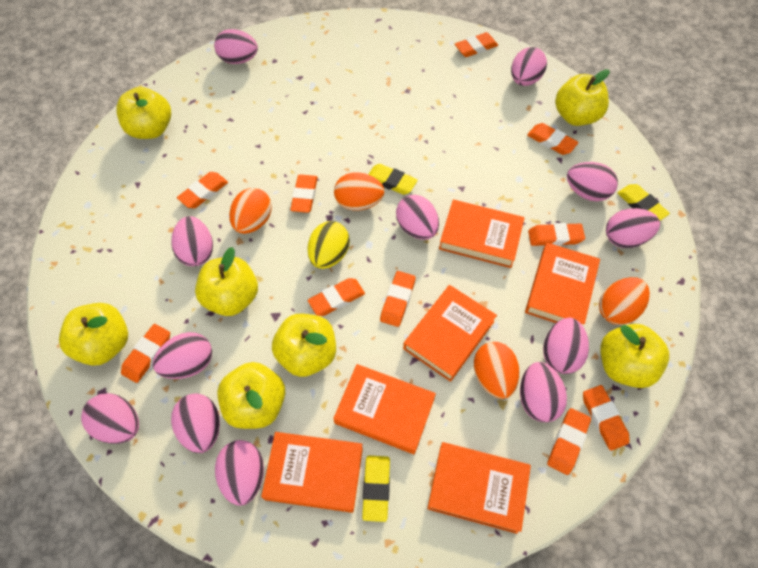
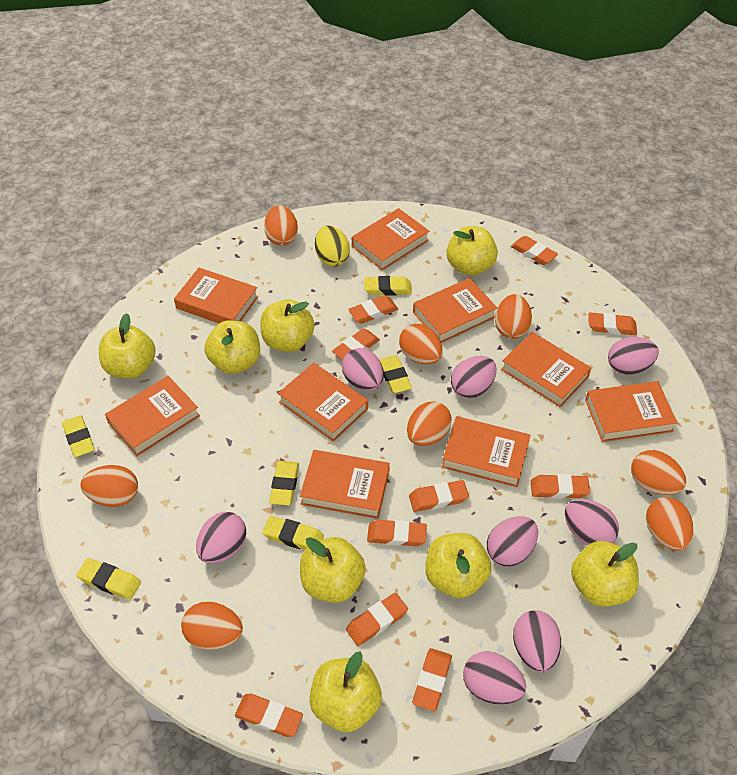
orange book: [261,432,363,513] [333,364,436,454] [403,285,497,382] [427,442,531,534] [439,200,525,268] [525,243,600,324] = 6 -> [105,376,200,456] [174,268,258,323] [278,363,368,442] [300,450,390,519] [352,208,430,270] [413,278,497,343] [442,416,531,487] [501,332,591,407] [585,381,677,442] = 9
orange egg: [229,188,272,234] [334,172,385,210] [474,342,520,399] [599,277,650,325] = 4 -> [80,465,138,507] [181,601,243,650] [264,205,298,246] [399,324,443,364] [407,401,452,446] [495,294,532,339] [631,450,686,495] [646,497,694,551] = 8
pink egg: [81,393,139,444] [153,332,212,379] [171,216,213,266] [171,394,220,453] [214,29,258,64] [215,440,264,506] [396,195,439,240] [511,47,547,86] [520,362,567,422] [543,318,589,374] [567,162,618,201] [606,208,660,248] = 12 -> [196,512,246,563] [342,348,384,391] [451,356,497,399] [463,651,526,705] [487,516,538,567] [513,610,561,672] [565,499,619,546] [608,337,659,375] = 8
yellow apple: [59,303,128,366] [116,87,171,139] [195,247,258,316] [217,362,285,429] [272,314,336,377] [555,69,610,126] [600,324,669,388] = 7 -> [99,313,156,379] [204,320,260,374] [260,299,315,352] [300,537,366,603] [309,651,382,732] [425,533,491,598] [446,226,498,276] [571,541,639,607] = 8
yellow eraser: [362,456,390,522] [368,164,418,195] [617,184,670,221] = 3 -> [62,415,95,457] [76,558,141,600] [262,516,324,550] [269,461,299,506] [364,276,412,296] [379,355,412,393] = 6

